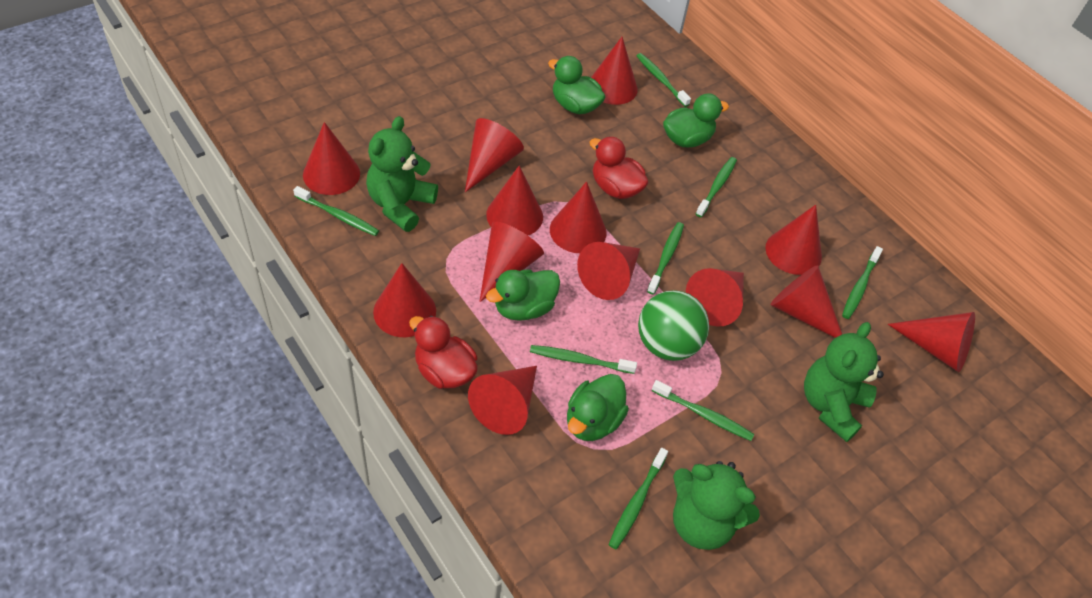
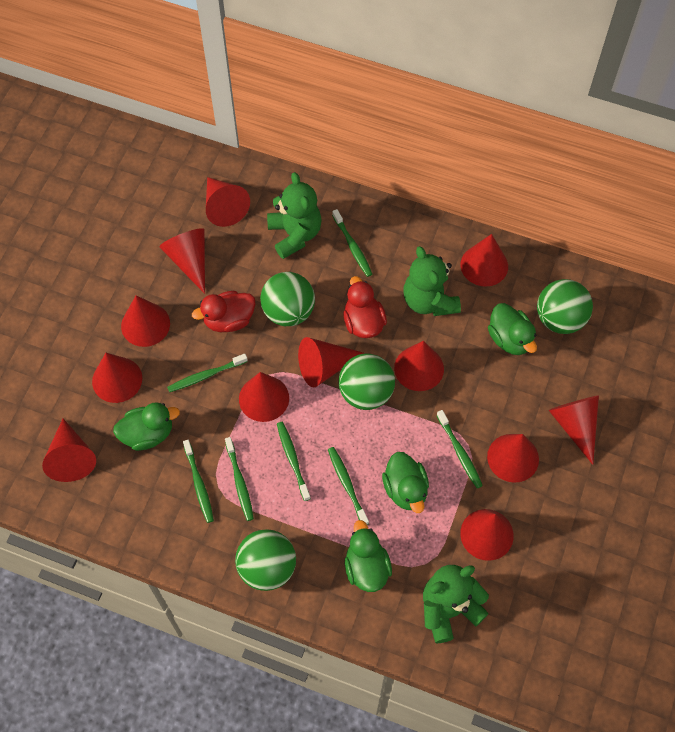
green ball: [638,290,709,361] = 1 -> [235,529,296,591] [260,272,315,326] [338,354,395,410] [537,279,593,334] = 4
green toothbrush: [293,186,379,236] [530,345,637,374] [609,448,668,549] [636,53,691,107] [647,222,684,295] [652,380,755,441] [696,157,737,217] [842,246,883,319] = 8 -> [167,354,248,392] [183,440,214,523] [225,437,254,521] [277,422,311,501] [328,447,369,525] [332,209,372,277] [436,410,483,488] = 7
red cone: [303,122,360,195] [373,263,436,337] [465,118,524,192] [468,366,537,435] [479,221,544,302] [486,166,543,235] [550,182,607,253] [577,242,640,300] [591,37,638,105] [686,268,744,327] [765,205,822,275] [770,265,842,338] [888,312,975,372] = 13 -> [42,418,96,482] [92,353,142,403] [121,295,170,347] [159,228,205,294] [206,177,250,227] [239,372,289,422] [298,337,364,388] [394,341,444,391] [460,234,508,287] [460,509,514,561] [487,434,539,483] [549,395,599,465] = 12

